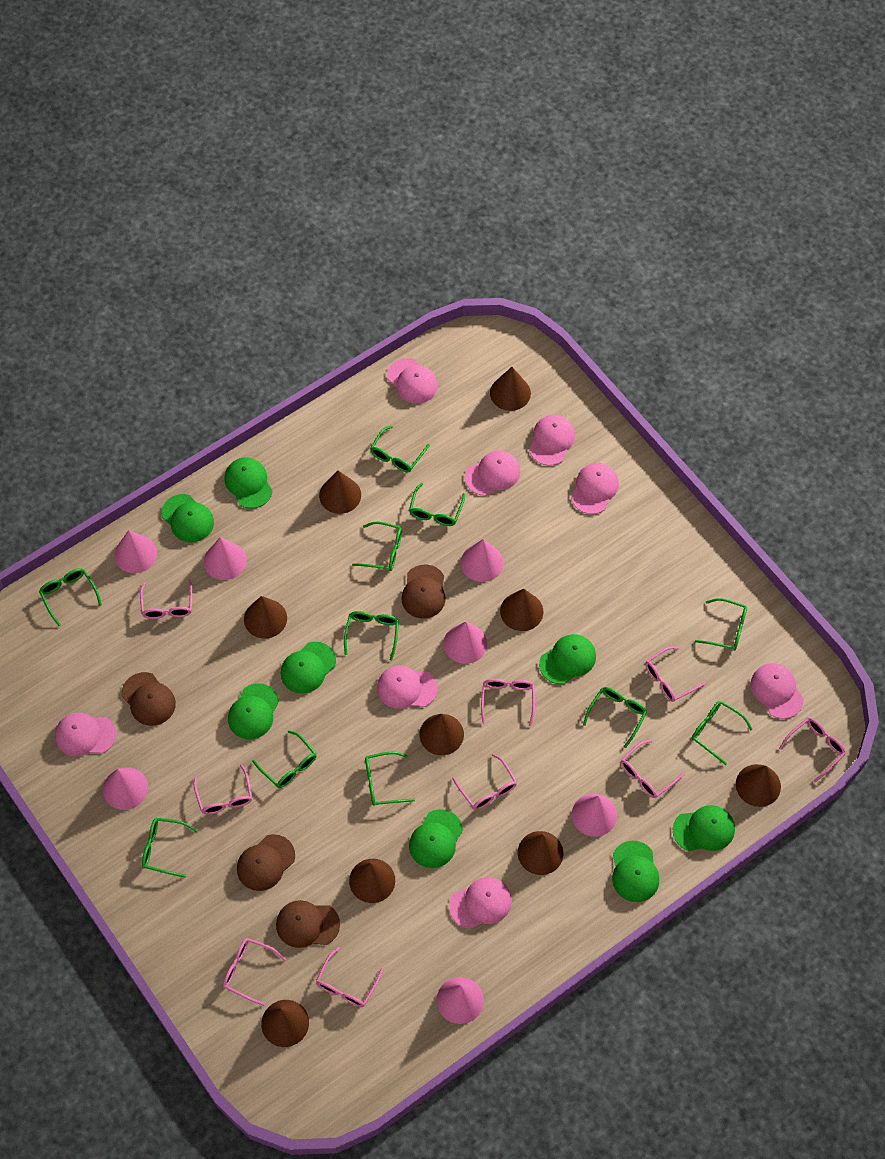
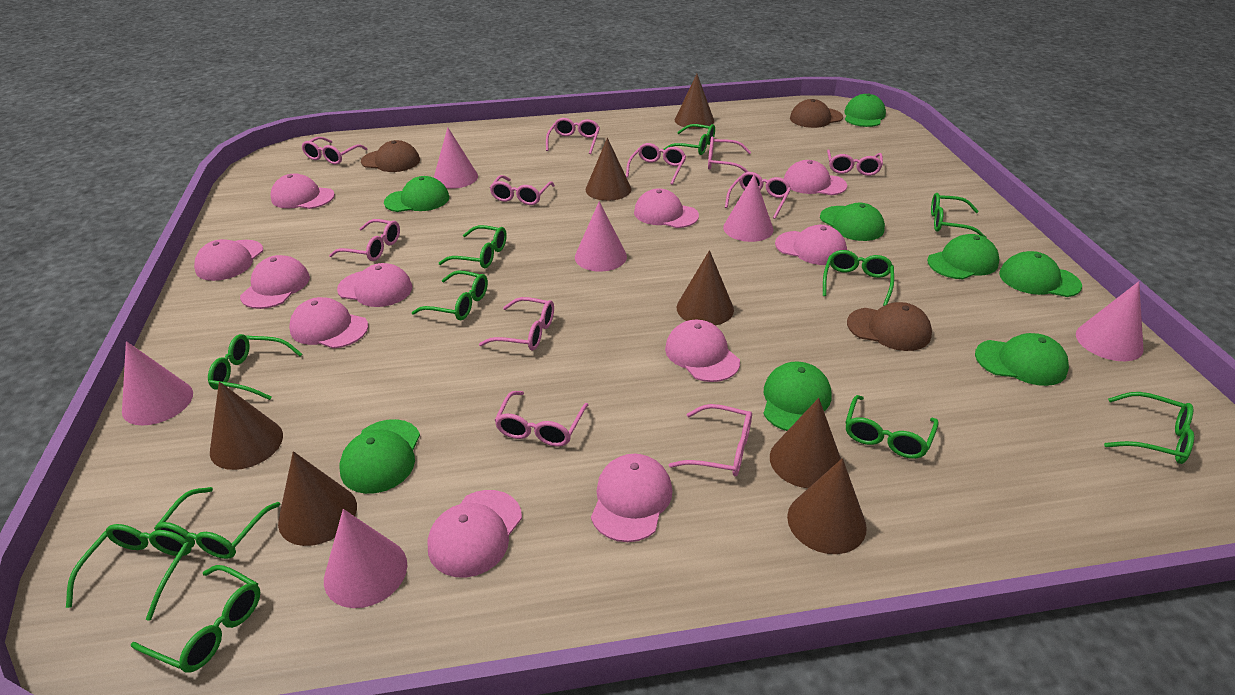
brown cap: [122,672,176,726] [237,834,295,891] [276,900,340,948] [401,564,446,619] = 4 -> [361,140,420,172] [790,99,843,128] [847,302,932,351] = 3
brown cone: [244,596,287,639] [261,1000,309,1047] [319,471,361,514] [349,859,395,903] [419,714,464,755] [490,367,531,411] [500,589,543,631] [518,831,563,875] [736,764,781,807] = 9 -> [210,382,283,470] [278,451,357,546] [586,138,631,201] [675,74,714,129] [677,250,734,326] [770,398,841,488] [787,458,867,554] = 7
pink cap: [55,713,116,757] [377,666,438,709] [387,358,438,404] [449,877,512,929] [465,450,520,496] [529,415,575,466] [571,463,619,514] [751,663,804,719] = 8 -> [194,239,263,281] [240,255,310,309] [270,173,335,209] [289,297,368,349] [337,263,412,307] [427,490,522,578] [591,454,672,542] [634,188,699,228] [665,320,740,382] [775,225,847,265] [784,160,847,195] = 11
pink cone: [103,767,148,810] [114,530,157,573] [204,537,247,580] [436,977,484,1024] [444,621,487,664] [461,539,503,582] [572,794,617,837] = 7 -> [122,341,193,425] [324,509,407,608] [434,127,478,189] [575,201,627,272] [723,174,773,242] [1076,281,1143,361] = 6
pink glasses: [140,579,193,619] [194,764,252,814] [223,938,286,1006] [316,947,383,1007] [452,754,517,810] [481,679,535,726] [621,740,685,798] [645,646,706,702] [779,718,846,782] = 9 -> [301,137,367,165] [329,219,400,261] [479,297,554,351] [490,175,555,205] [494,391,588,447] [546,118,600,154] [626,143,686,185] [669,404,752,476] [708,137,751,172] [725,172,791,219] [827,149,883,176] = 11

